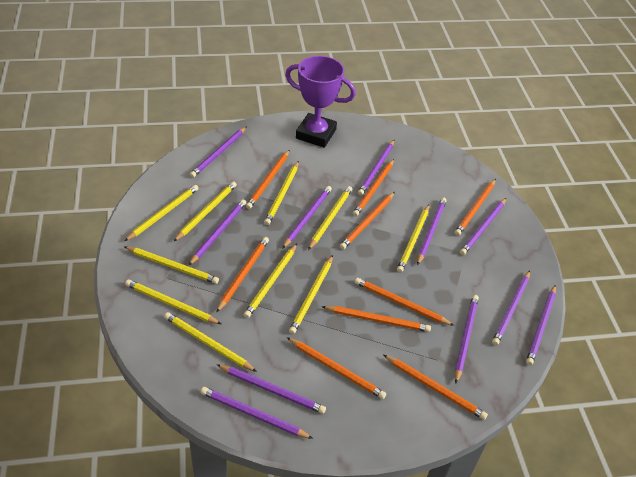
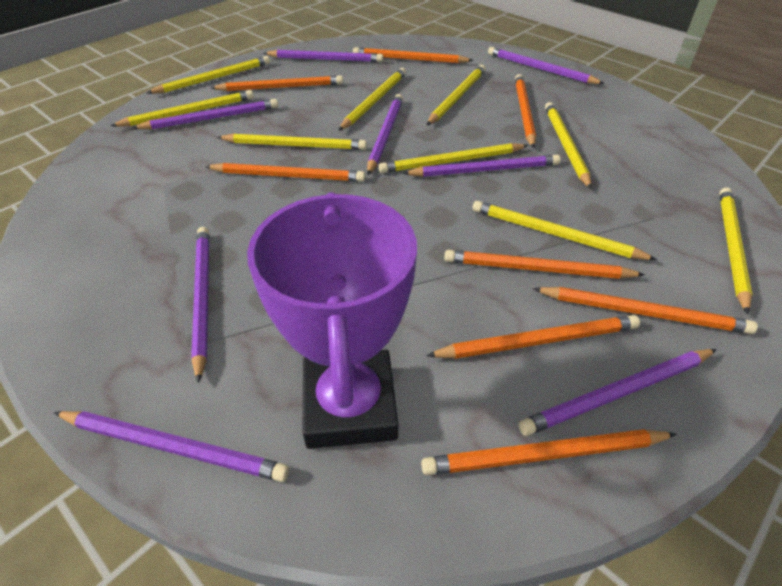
orange pencil: [216,237,269,313] [246,150,289,209] [287,337,386,399] [321,306,431,332] [340,192,395,249] [353,159,394,216] [355,278,454,326] [384,355,488,420] [455,179,496,236] = 9 -> [205,163,365,182] [211,75,343,91] [353,47,474,63] [421,429,677,475] [426,315,640,359] [444,250,645,279] [515,74,536,148] [533,287,758,334] = 8
purple pencil: [189,199,246,265] [190,126,247,178] [201,387,313,439] [216,364,326,414] [282,186,332,249] [358,140,394,195] [417,197,447,265] [455,295,479,383] [460,198,506,255] [492,270,530,345] [526,285,556,365] = 11 -> [54,411,289,482] [133,99,278,130] [191,227,209,383] [264,50,383,62] [367,94,403,175] [402,155,561,177] [488,47,605,84] [519,349,717,436] = 8
yellow pencil: [125,185,199,241] [125,247,219,284] [125,280,221,324] [164,312,257,372] [173,181,237,242] [244,244,297,318] [264,161,299,225] [289,255,333,334] [308,186,352,250] [397,204,429,273] = 10 -> [111,90,254,127] [147,56,270,94] [217,133,367,150] [338,68,406,131] [378,143,528,173] [427,65,486,125] [472,201,657,260] [545,102,592,189] [719,187,752,315] = 9

